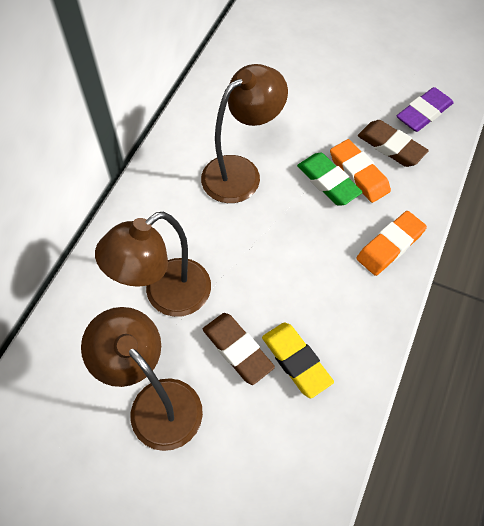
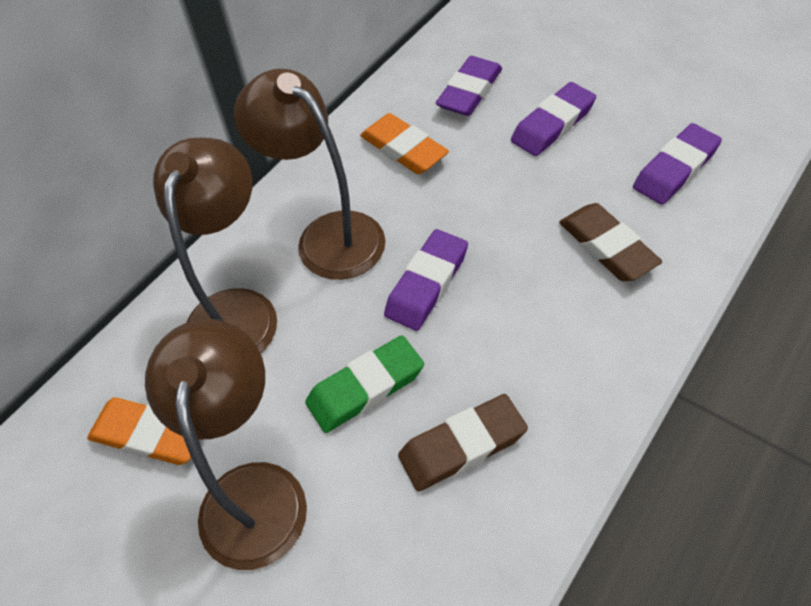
purple eraser: [397,87,454,132] = 1 -> [384,229,468,331] [436,56,502,116] [511,82,596,156] [633,123,722,205] = 4
yellow eraser: [262,322,334,398] = 1 -> none = 0

